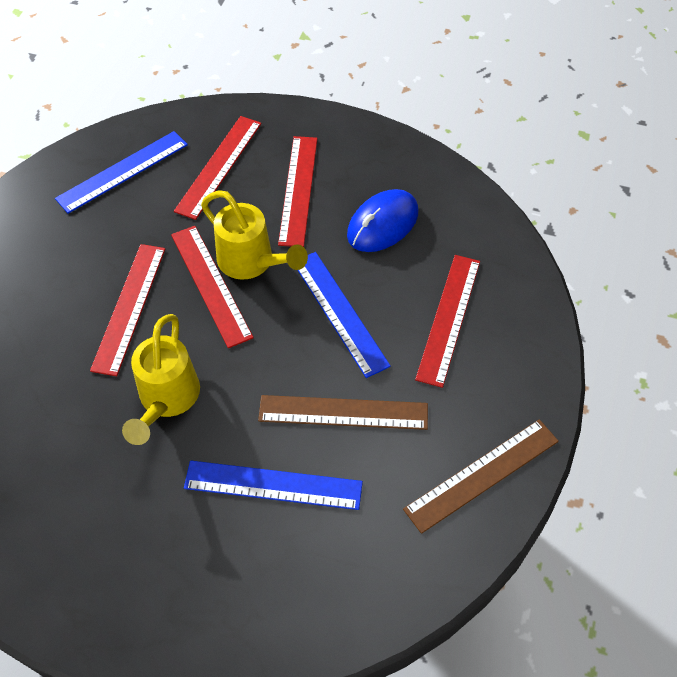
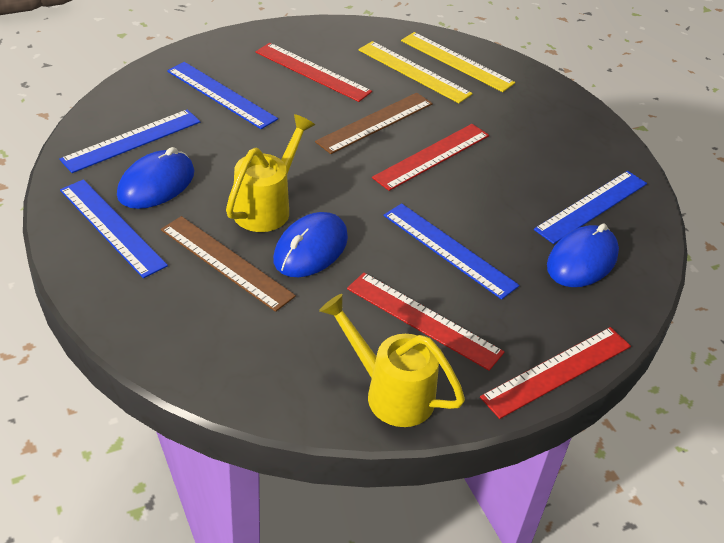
blue mouse: [347,189,418,252] = 1 -> [117,147,195,209] [273,212,348,277] [547,223,619,287] = 3
blue ruler: [55,131,188,214] [184,460,363,510] [298,252,391,378] = 3 -> [60,109,200,173] [60,179,168,278] [167,62,278,129] [384,203,520,300] [534,171,647,244] = 5
red ruler: [90,244,165,376] [171,226,254,348] [174,116,261,220] [278,136,318,247] [415,255,480,388] = 5 -> [256,43,372,102] [347,273,505,371] [372,124,489,191] [480,327,631,419] = 4
yellow ruler: none = 0 -> [358,41,473,103] [401,32,515,92] = 2

